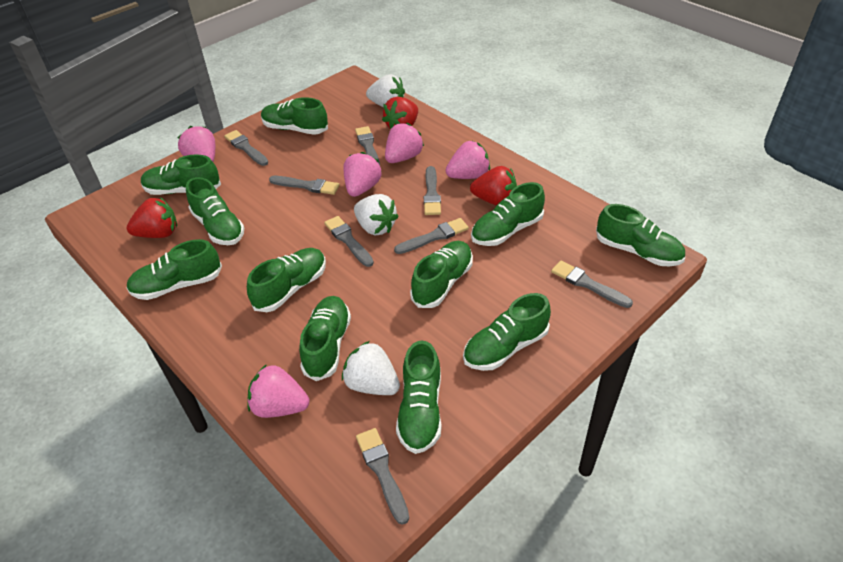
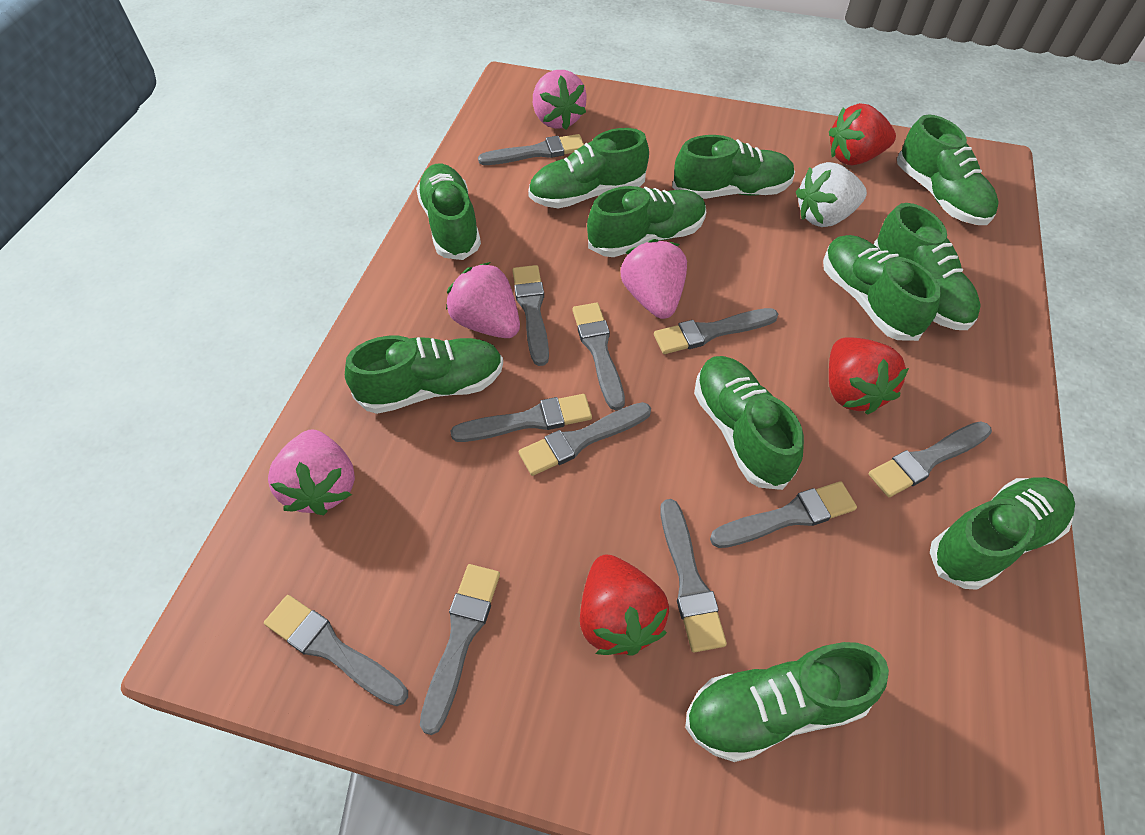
grey brush: [224,130,268,166] [269,176,340,195] [324,216,374,267] [355,126,380,165] [356,428,409,525] [394,218,469,254] [424,166,441,215] [551,261,633,308] = 8 -> [264,595,408,706] [420,564,500,735] [450,394,592,442] [478,134,584,165] [512,265,549,366] [519,402,651,476] [573,303,625,411] [654,308,778,354] [660,499,727,652] [710,481,857,548] [869,421,992,497] = 11
pink strawberry: [177,126,215,162] [247,364,310,418] [343,152,382,197] [385,123,424,163] [445,141,490,179] = 5 -> [268,429,355,515] [446,262,520,338] [533,70,587,130] [620,239,687,319] = 4
white strawberry: [342,341,400,395] [354,194,399,235] [366,74,405,107] = 3 -> [796,162,867,227] = 1

